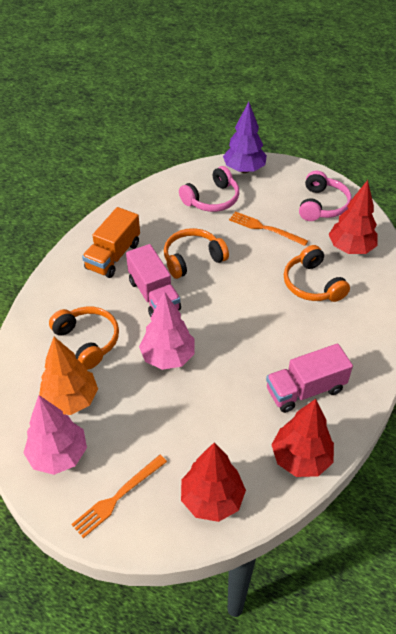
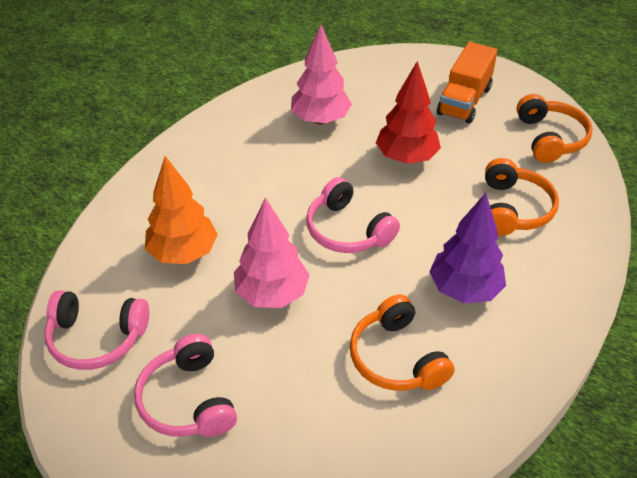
orange fork: [71,455,167,538] [229,211,308,246] = 2 -> none = 0
pink headphones: [179,166,239,212] [299,171,352,221] = 2 -> [44,290,149,370] [134,334,237,437] [306,177,400,253] = 3
pink truck: [126,244,181,317] [266,344,353,413] = 2 -> none = 0
red tree: [181,442,246,522] [272,399,334,477] [329,180,378,254] = 3 -> [376,61,441,164] = 1

